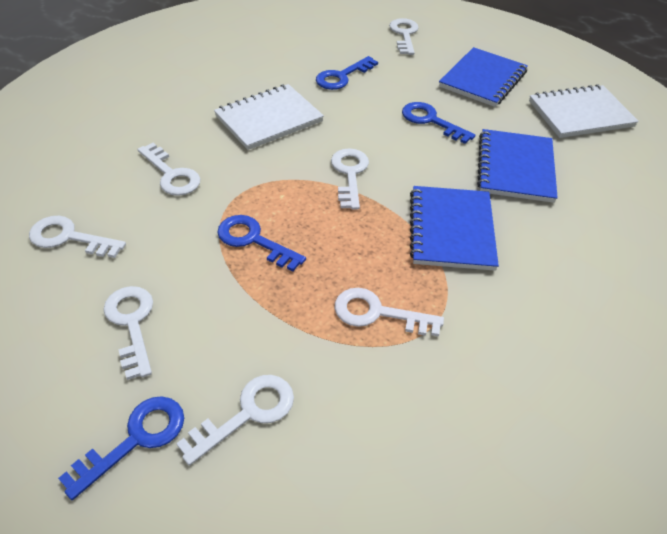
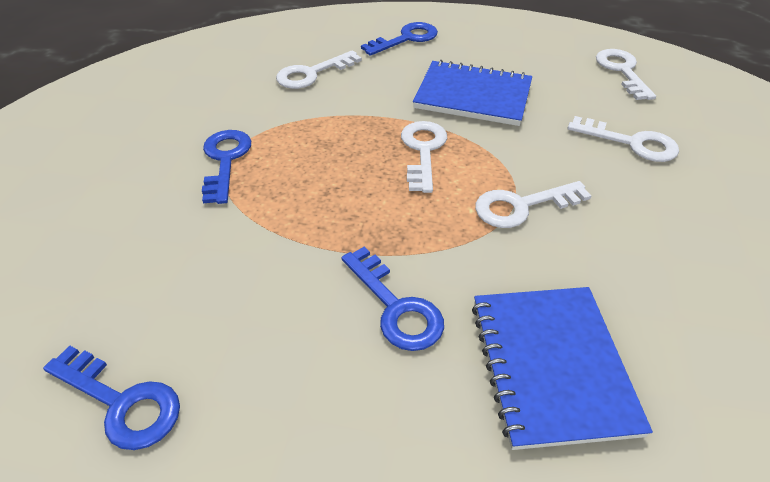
blue notebook: [410,186,499,271] [439,47,528,107] [477,129,558,203] = 3 -> [413,60,532,126] [472,287,653,450] = 2
white key: [29,216,126,258] [103,286,153,380] [137,143,200,196] [176,375,294,465] [331,148,369,210] [335,288,444,337] [389,18,419,55] = 7 -> [276,50,362,89] [401,121,447,193] [475,181,591,228] [568,116,679,162] [596,49,656,100] = 5
white notebook: [214,84,324,150] [529,84,639,138] = 2 -> none = 0

